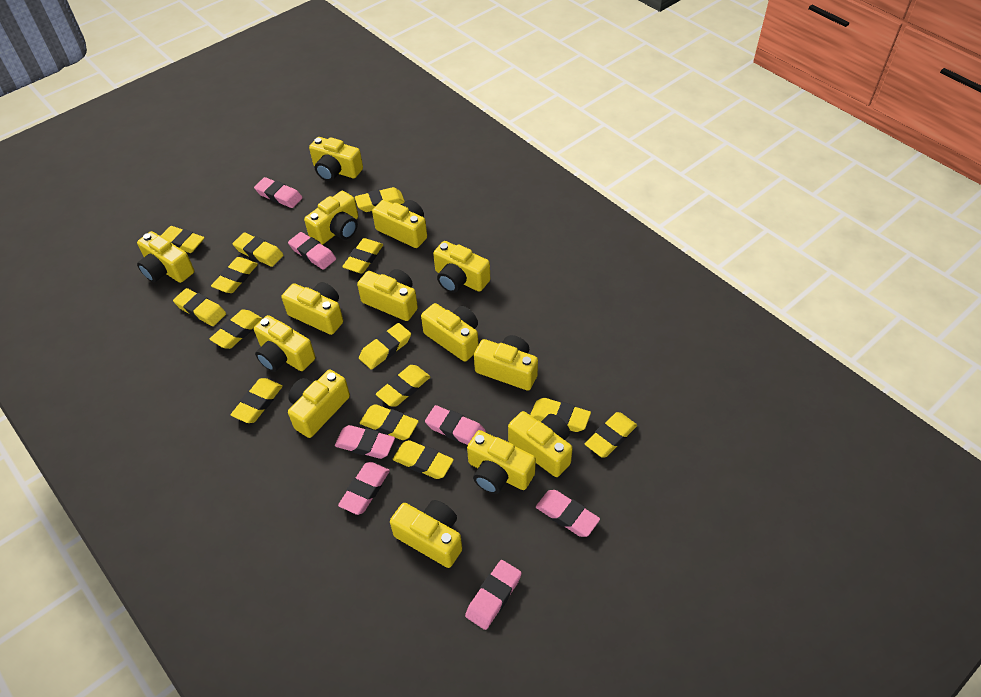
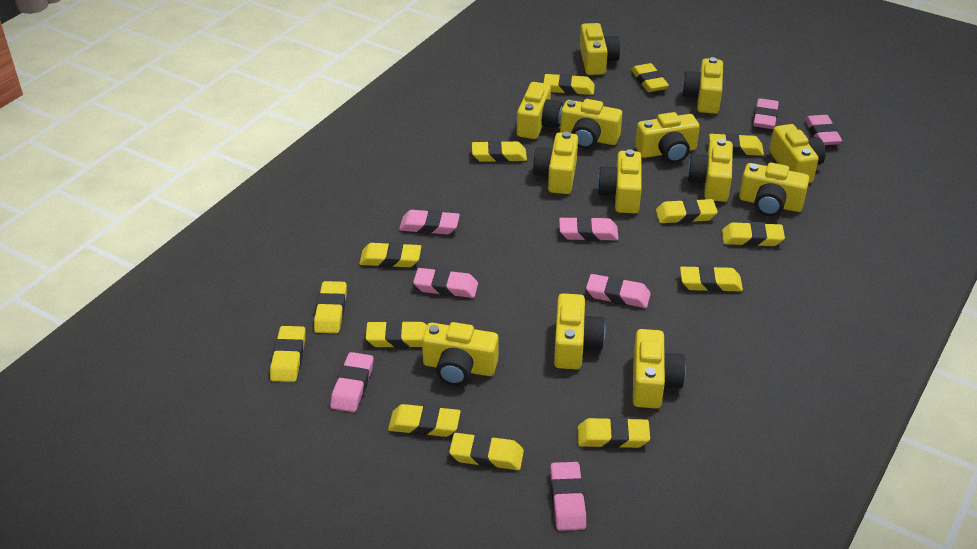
pink eraser: [254,177,302,208] [288,232,336,270] [335,425,395,459] [338,462,390,515] [425,405,486,445] [465,560,522,630] [536,490,600,537] = 7 -> [330,352,373,412] [399,210,460,234] [413,268,478,298] [550,462,586,531] [559,216,619,241] [586,274,651,308] [753,98,779,129] [805,115,842,145] = 8
yellow camera: [137,231,194,283] [254,315,315,372] [282,282,343,335] [288,370,350,438] [304,191,358,245] [309,137,363,181] [357,269,418,321] [372,200,427,248] [390,500,462,568] [421,303,479,362] [433,241,490,293] [467,430,536,494] [474,335,538,390] [508,411,573,477] = 14 -> [422,322,499,386] [517,82,563,139] [533,132,578,194] [554,294,605,369] [560,99,622,149] [580,23,620,75] [597,149,642,213] [633,329,686,408] [635,112,700,163] [682,57,723,114] [688,139,733,202] [739,163,809,216] [769,124,826,183] = 13

